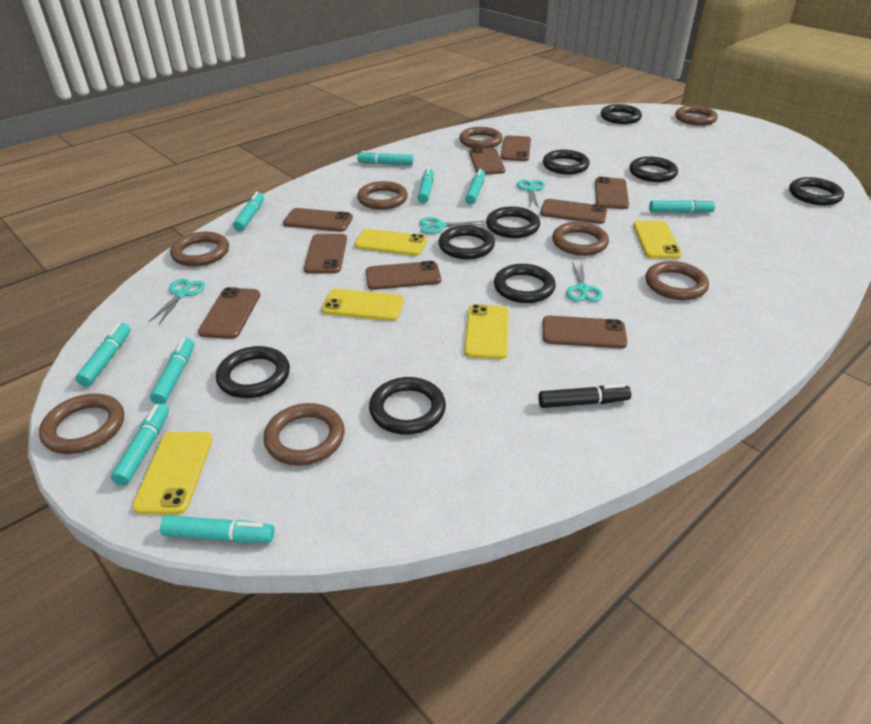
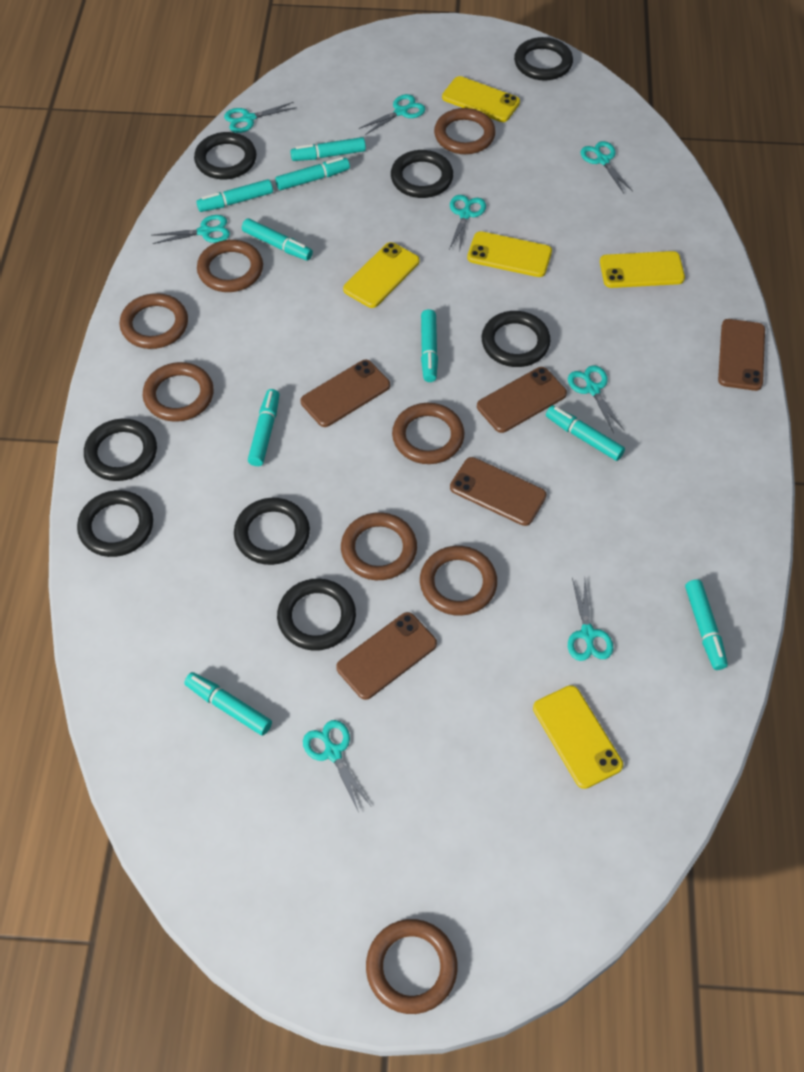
black marker: [538,384,631,408] = 1 -> none = 0
black ring: [216,346,290,398] [369,377,446,435] [438,225,495,259] [486,206,540,238] [494,264,556,303] [543,150,590,175] [601,104,642,124] [629,156,678,182] [789,177,844,205] = 9 -> [77,490,153,557] [84,418,157,481] [194,132,257,179] [234,498,310,565] [277,579,356,651] [391,150,453,198] [482,311,550,367] [514,37,573,81] = 8
brown phone: [198,287,260,339] [283,208,353,232] [304,234,347,274] [366,261,441,290] [469,147,505,175] [501,136,531,161] [540,199,607,224] [543,315,628,349] [595,177,629,209] = 9 -> [301,360,390,427] [336,612,437,700] [450,457,546,526] [477,367,567,433] [718,319,765,391] = 5
turquoise scissors: [149,279,205,324] [420,217,484,234] [517,180,545,207] [566,262,602,302] = 4 -> [151,215,230,244] [224,102,297,133] [303,720,371,812] [359,94,425,135] [449,195,486,250] [568,366,624,433] [568,578,613,661] [580,141,633,194] = 8

